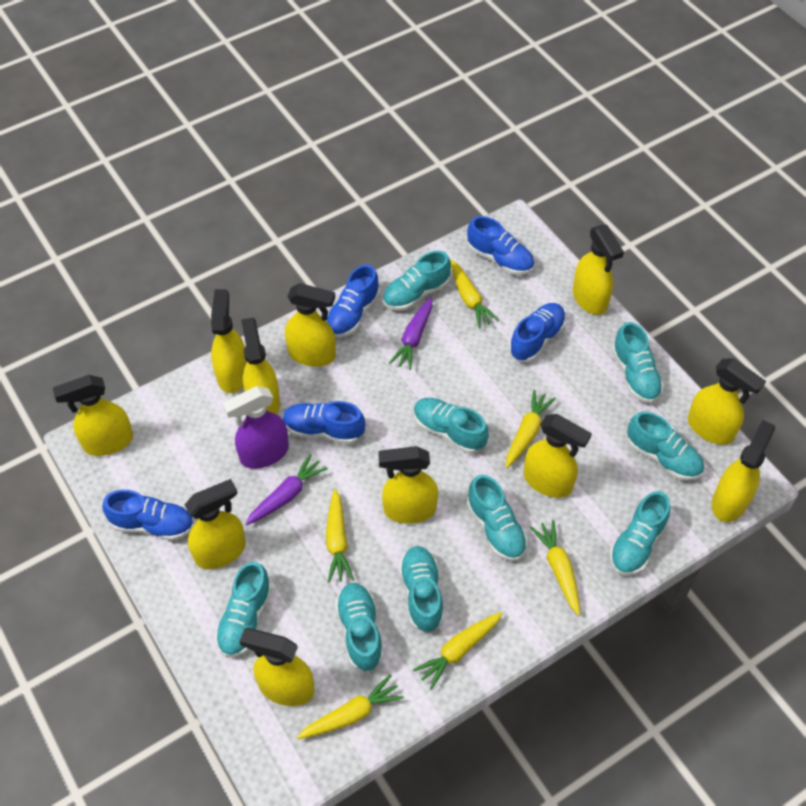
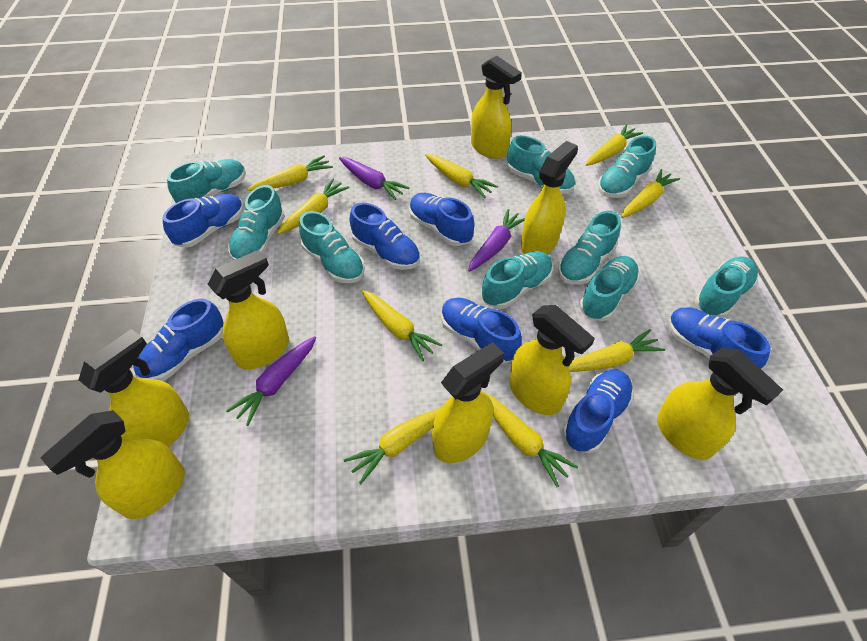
blue shoe: [103,490,194,541] [283,401,365,444] [326,264,380,337] [467,216,534,275] [509,303,566,362] = 5 -> [133,298,223,381] [163,193,244,248] [349,203,420,270] [409,193,474,246] [441,298,522,364] [562,370,634,453] [668,307,771,369] = 7
purple carrot: [245,454,328,525] [389,297,432,370] = 2 -> [226,336,316,426] [339,157,409,200] [468,209,525,272] = 3
purple spray bottle: [222,386,289,469] = 1 -> none = 0
yellow carrot: [297,674,404,739] [326,489,354,583] [413,612,503,690] [450,260,500,328] [506,389,556,468] [530,520,580,616] = 6 -> [247,155,333,191] [278,179,349,234] [344,408,441,484] [362,290,442,361] [425,154,498,198] [487,394,578,487] [568,329,665,372] [586,124,643,166] [621,169,680,218] = 9
yellow spray bottle: [53,375,133,456] [185,479,246,569] [211,289,247,393] [239,628,314,706] [241,318,280,415] [285,283,336,367] [378,446,438,524] [524,414,592,498] [573,225,624,315] [688,358,766,445] [712,420,775,522] = 11 -> [40,410,185,519] [79,329,189,447] [208,250,289,370] [432,342,504,463] [471,56,522,159] [509,305,595,415] [521,141,578,254] [657,348,783,460] = 8

